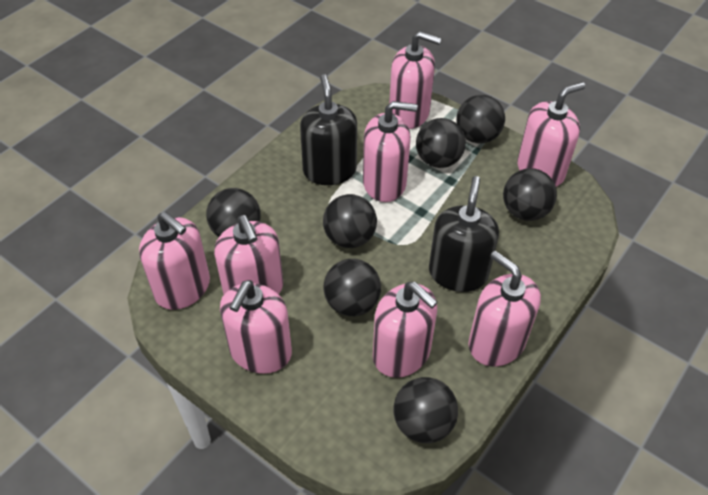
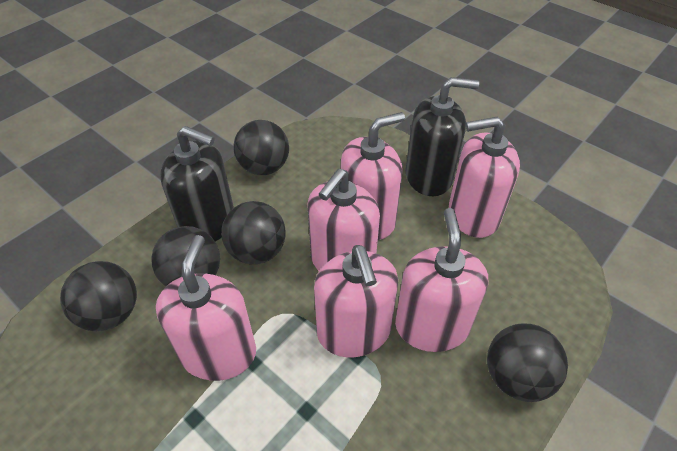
black ball: [206,188,261,237] [323,194,377,248] [324,259,381,316] [394,377,458,443] [416,118,466,168] [457,95,505,143] [503,169,557,221] = 7 -> [60,261,137,331] [151,226,220,286] [221,201,286,264] [233,120,289,175] [487,323,568,402] = 5
pink soap dispenser: [139,212,210,310] [214,215,283,295] [220,280,292,374] [363,101,417,202] [373,282,438,378] [389,31,442,129] [468,251,541,366] [517,82,585,187] = 8 -> [156,235,256,381] [307,169,380,271] [314,245,398,357] [341,112,405,240] [395,208,488,352] [449,116,520,238] = 6

